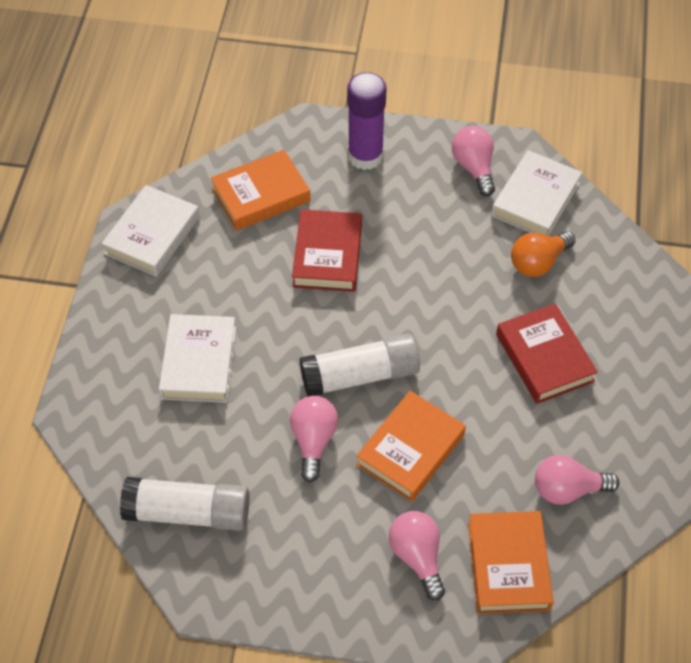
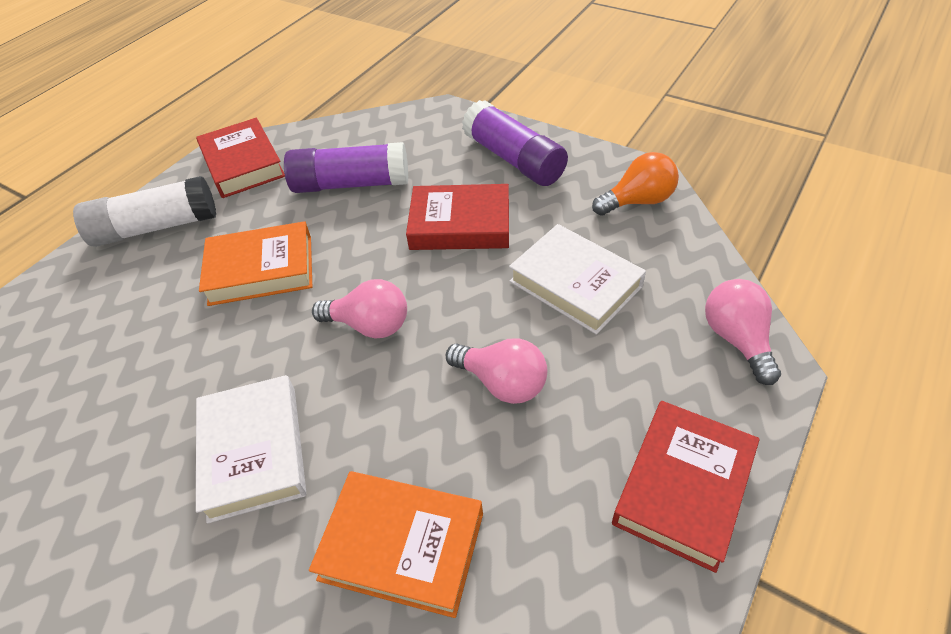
orange book: [210,150,310,231] [356,391,466,502] [468,511,554,614] = 3 -> [199,221,312,306] [309,471,483,618] = 2
pink light bulb: [290,396,338,482] [389,511,445,600] [452,126,495,196] [535,455,620,505] = 4 -> [312,279,407,339] [446,338,548,404] [705,279,781,385] = 3
purple glue stick: [347,72,387,170] = 1 -> [284,142,408,193] [462,100,568,186] = 2
red book: [292,209,362,292] [496,303,598,404] = 2 -> [196,118,285,198] [406,184,509,250] [612,401,760,573] = 3
white book: [101,185,199,277] [159,314,236,403] [491,150,582,236] = 3 -> [196,375,306,524] [509,224,646,335] = 2
white glue stick: [120,477,249,531] [300,334,420,397] = 2 -> [73,176,216,247] = 1

